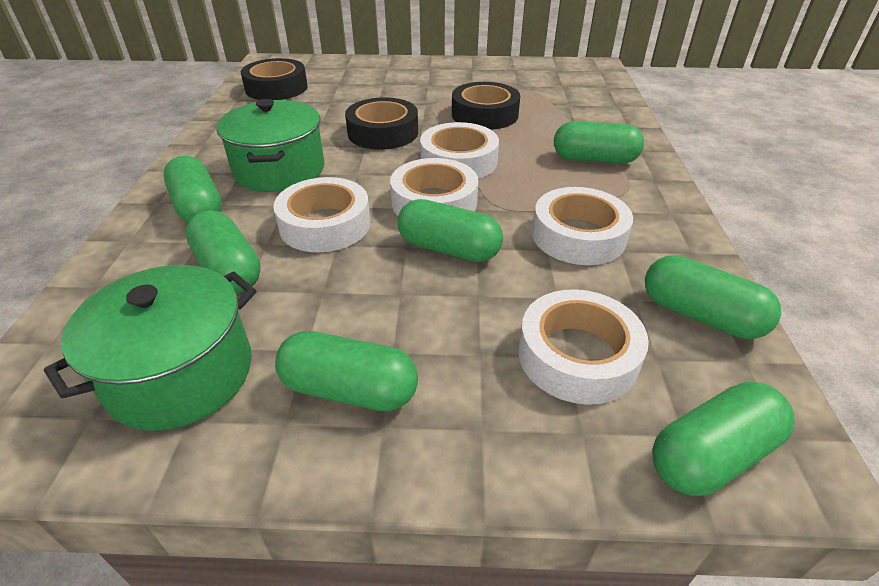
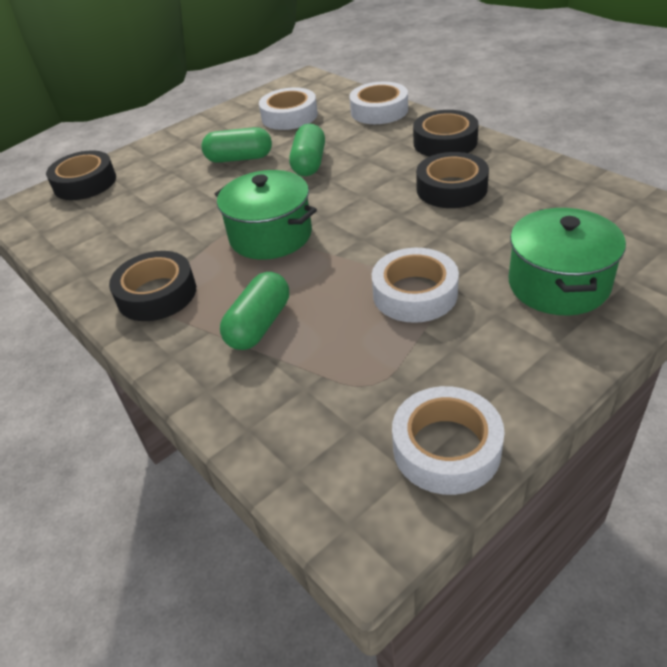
black tape: [241,58,308,100] [345,97,418,150] [452,82,520,130] = 3 -> [46,150,116,200] [109,251,196,321] [413,110,479,157] [416,152,489,208] = 4
green capsule: [164,156,222,223] [186,210,261,293] [275,331,418,411] [398,199,503,262] [554,121,644,164] [645,255,781,339] [652,382,795,496] = 7 -> [201,127,272,163] [220,272,289,350] [289,124,325,176] = 3
white tape: [273,177,370,252] [390,158,478,216] [420,122,499,179] [518,289,649,405] [532,187,633,265] = 5 -> [259,87,318,130] [349,81,408,124] [372,248,459,323] [392,386,505,495] = 4

